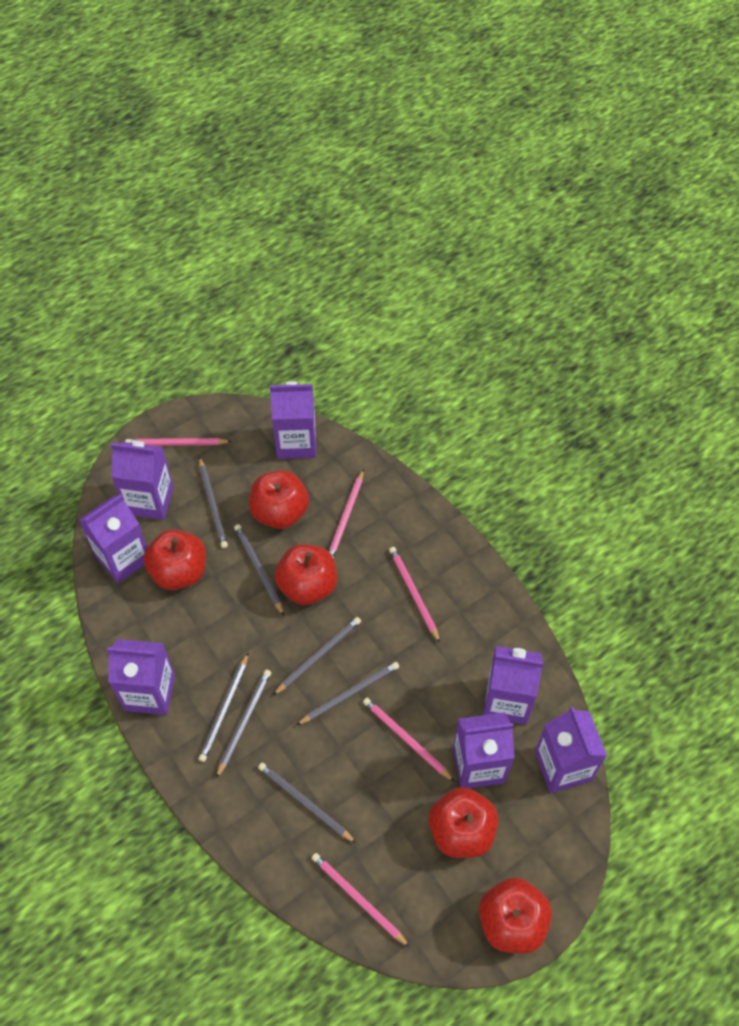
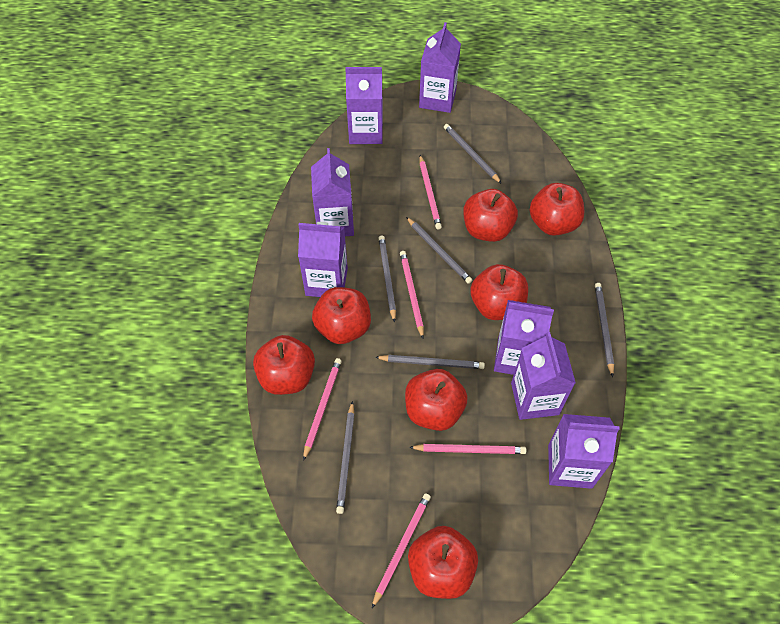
grey pencil: [198,653,248,762] [199,456,228,549] [216,669,271,779] [234,524,284,616] [258,763,356,843] [273,617,361,695] [296,662,399,725] = 7 -> [336,401,355,514] [375,355,485,369] [379,236,396,323] [406,217,472,284] [444,124,502,184] [595,283,614,377] = 6
red apple: [144,529,206,590] [249,470,309,529] [275,544,337,605] [428,787,498,858] [479,877,552,954] = 5 -> [253,335,315,395] [312,287,371,344] [405,369,468,431] [408,526,478,599] [463,189,518,242] [470,264,528,320] [530,183,584,236] = 7

